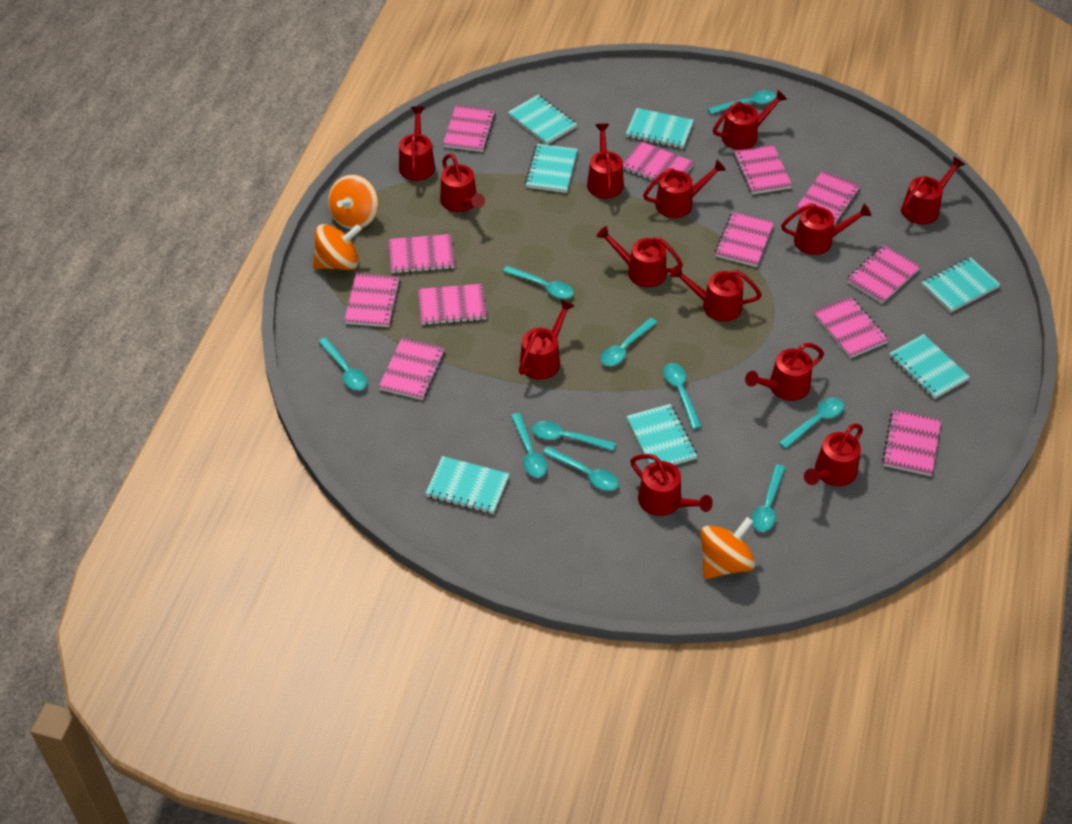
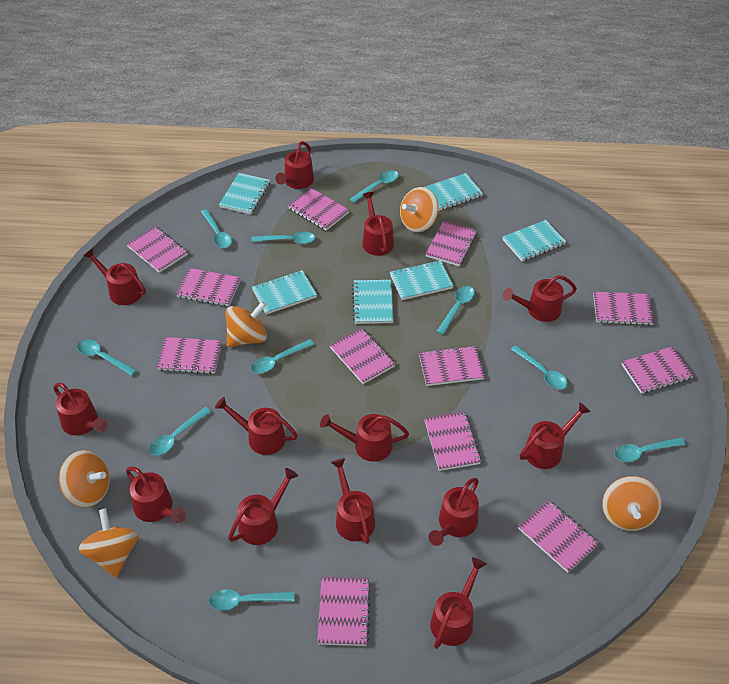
orange spinning top: [313,224,361,270] [328,175,378,229] [701,517,755,579] = 3 -> [59,450,110,508] [79,509,139,578] [225,301,267,347] [400,187,439,232] [602,476,662,531] = 5
turquoise notebook: [425,456,509,514] [508,95,577,145] [525,144,578,193] [626,108,694,149] [626,404,697,465] [889,334,970,399] [921,257,1001,313] = 7 -> [219,173,270,214] [252,270,317,315] [352,280,394,324] [390,260,454,300] [425,173,483,211] [502,220,566,261] = 6

